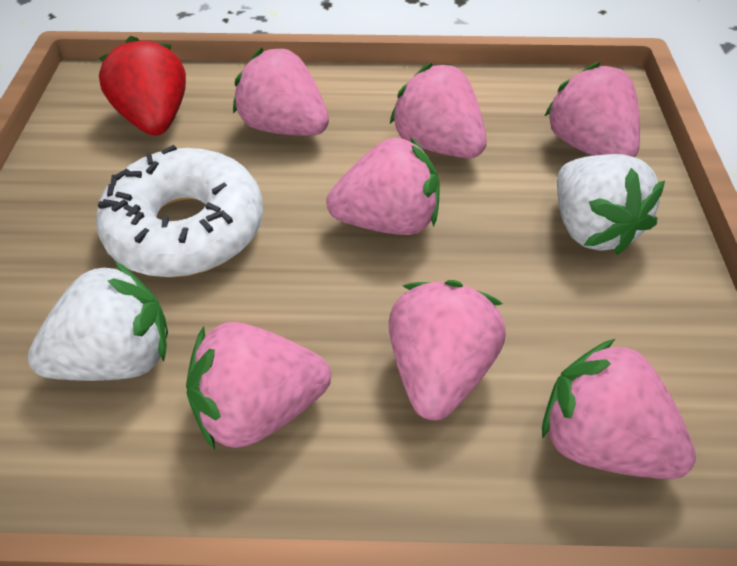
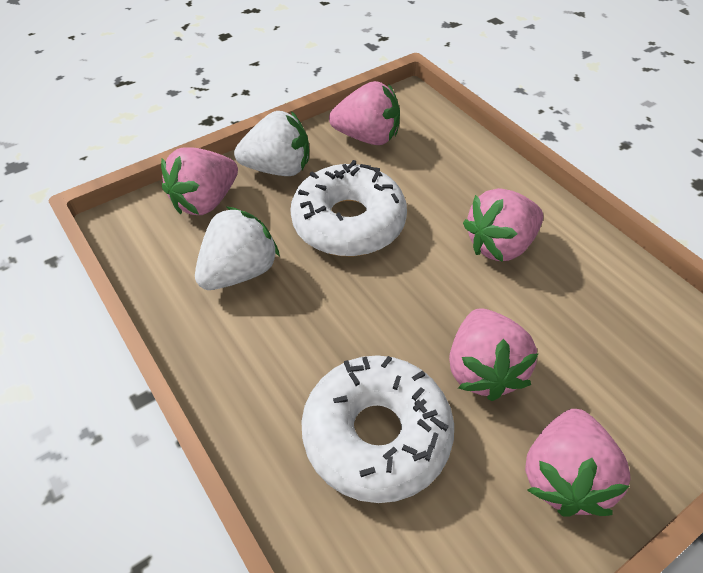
pink strawberry: [186,322,331,450] [233,48,329,136] [326,137,439,235] [389,280,506,420] [390,63,487,158] [542,338,696,479] [544,62,640,157] = 7 -> [161,147,238,215] [329,81,400,145] [449,308,539,401] [463,188,543,262] [525,409,631,517] = 5
red strawberry: [98,36,186,136] = 1 -> none = 0
white donut: [96,145,263,277] = 1 -> [290,160,407,256] [301,355,454,503] = 2

